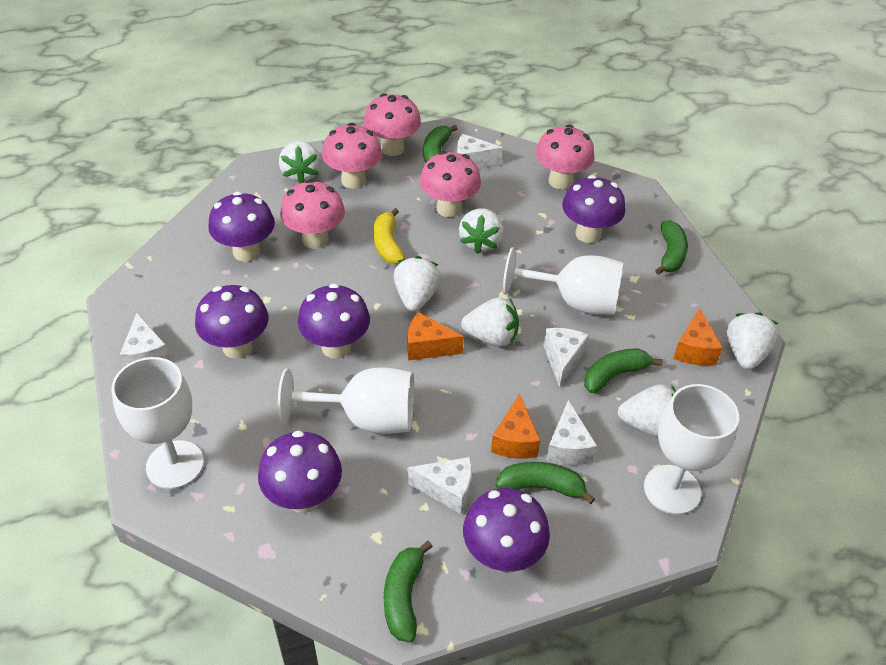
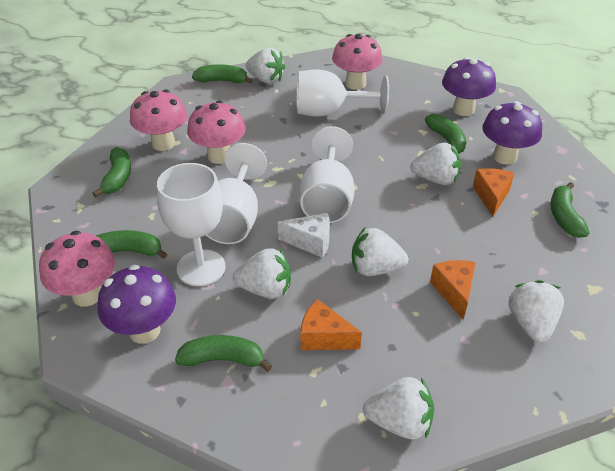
green banana: [384,541,433,642] [423,125,458,163] [496,462,595,504] [584,348,663,393] [655,220,688,275] = 5 -> [92,147,131,197] [96,230,167,259] [175,335,272,372] [192,64,253,84] [425,114,466,154] [550,182,589,238] = 6
pink mushroom: [280,180,345,249] [322,123,382,189] [364,93,421,156] [420,151,481,217] [535,125,595,189] = 5 -> [39,231,115,307] [130,89,187,151] [187,100,246,164] [332,34,383,90] = 4
purple mushroom: [195,285,268,359] [208,192,275,262] [258,430,342,513] [298,283,370,359] [463,488,550,572] [562,175,625,243] = 6 -> [98,265,176,344] [442,57,496,116] [482,101,542,165] = 3
white cheese: [120,313,171,367] [408,457,472,514] [457,134,503,169] [543,328,589,387] [546,400,597,465] = 5 -> [278,213,330,258] = 1
yellow banana: [373,208,405,264] = 1 -> none = 0

